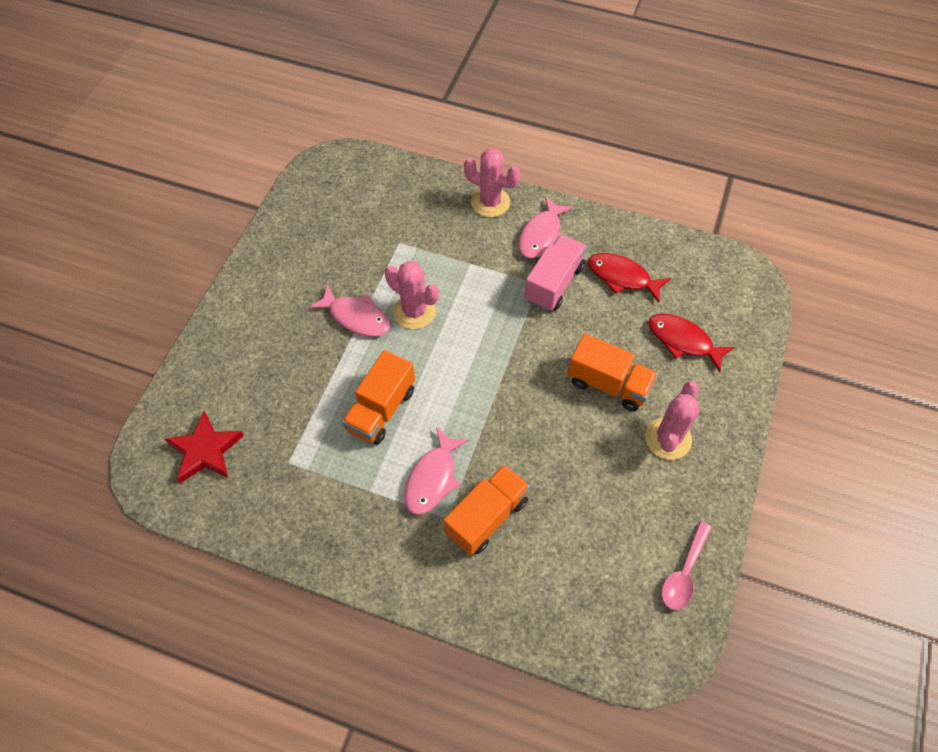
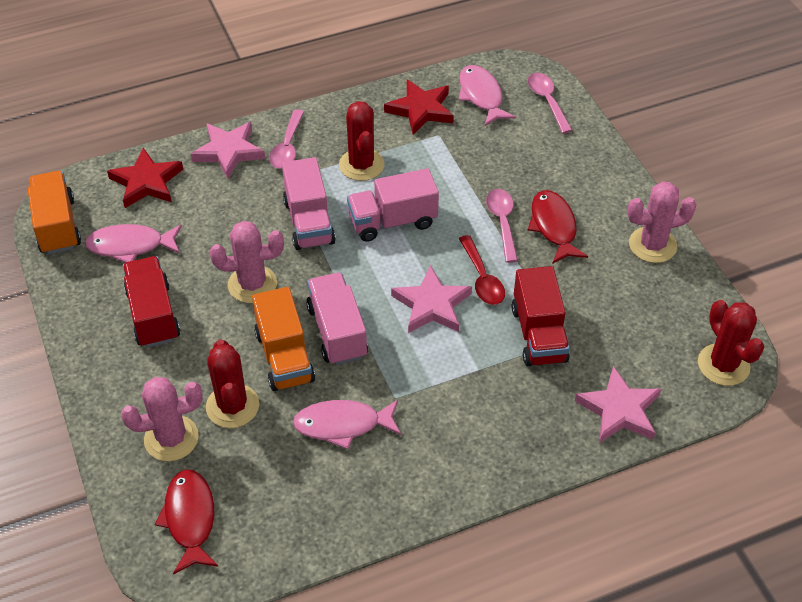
orange truck: [342,350,415,445] [443,464,530,556] [568,334,658,411] = 3 -> [28,171,81,254] [252,287,315,391] = 2
pink spoon: [662,522,712,610] = 1 -> [269,109,304,168] [486,189,518,263] [528,73,573,134] = 3
pink star: none = 0 -> [191,122,265,179] [391,265,472,333] [575,366,661,443] = 3
pink truck: [524,235,587,311] = 1 -> [282,157,336,250] [306,272,368,365] [347,168,439,242] = 3
red cactus: none = 0 -> [206,339,259,428] [339,101,384,181] [698,300,764,386] = 3
red spoon: none = 0 -> [459,235,505,305] = 1
red star: [165,411,244,483] = 1 -> [107,148,183,208] [384,79,454,135] = 2
red truck: none = 0 -> [123,256,180,348] [511,266,570,366] = 2

